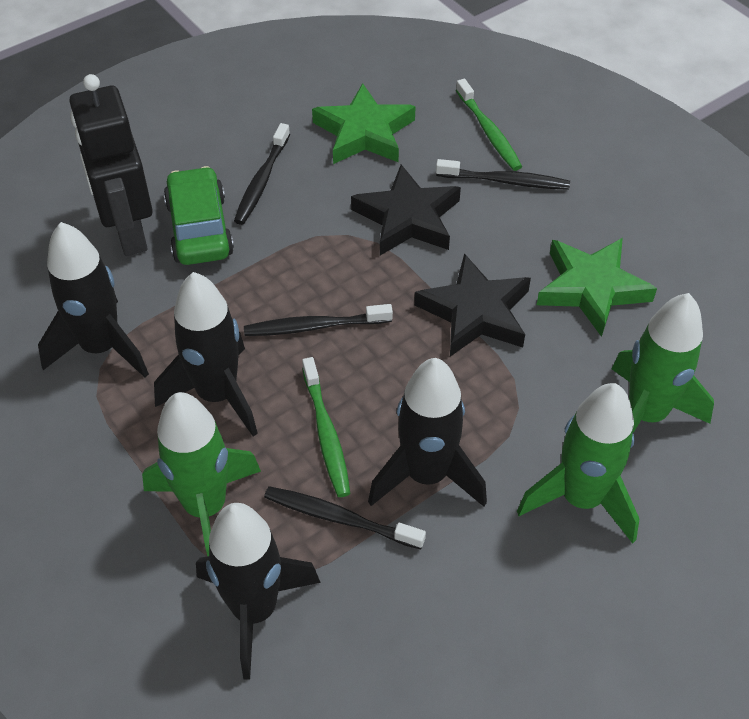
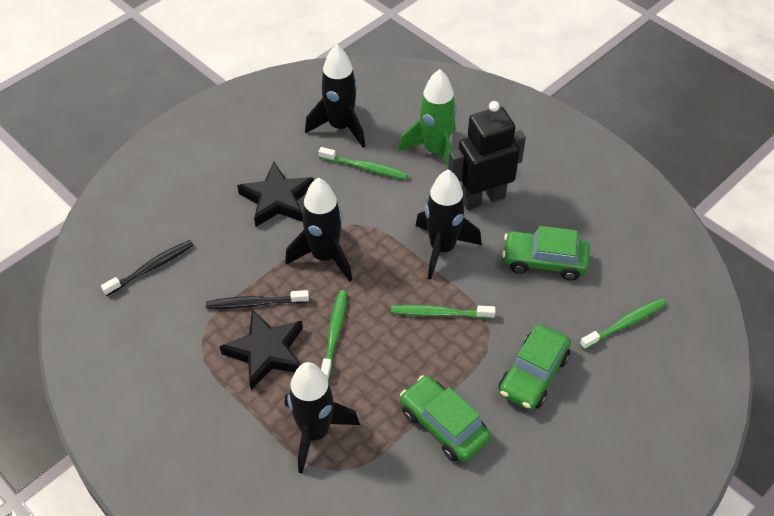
black toothbrush: [234,123,290,225] [244,304,393,336] [264,486,426,550] [436,159,570,190] = 4 -> [101,240,194,296] [206,290,309,309] = 2
green car: [164,166,234,265] = 1 -> [400,375,491,462] [499,325,571,410] [502,226,590,280] = 3
green rocket: [142,392,261,556] [517,383,640,544] [611,293,714,433] = 3 -> [399,69,457,167] = 1
green star: [312,83,416,164] [537,238,657,337] = 2 -> none = 0
green toothbrush: [302,357,351,497] [456,79,522,171] = 2 -> [319,147,408,180] [321,290,347,380] [391,305,496,319] [580,298,667,350] = 4

